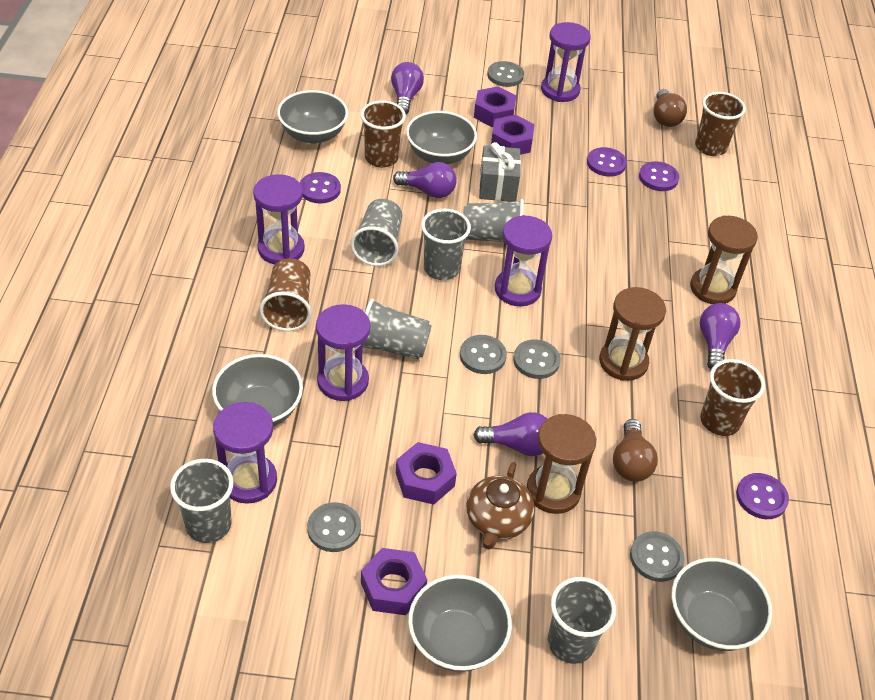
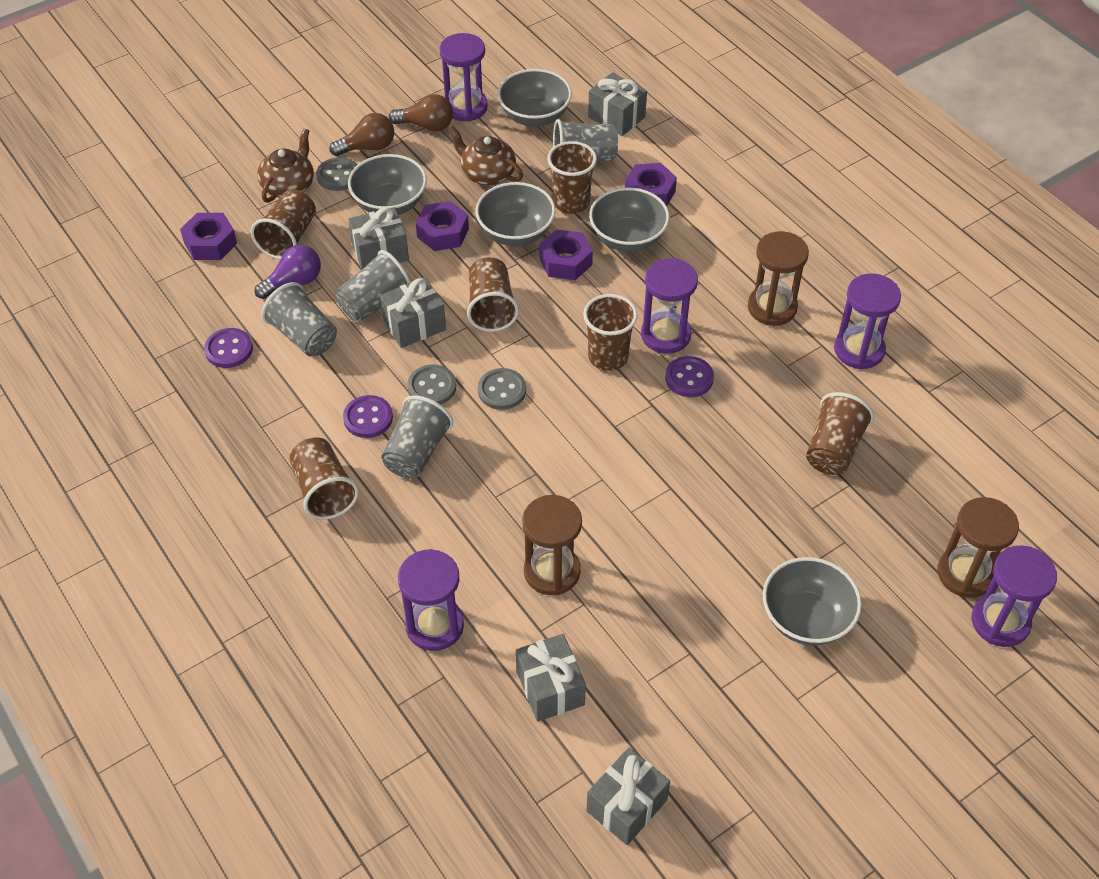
brown cup: [259,258,311,331] [360,100,406,168] [695,92,746,156] [700,359,765,436] = 4 -> [251,189,316,259] [290,438,359,520] [467,257,519,332] [547,141,597,214] [583,294,638,371] [806,392,874,475] = 6
brown teapot: [466,462,535,549] = 1 -> [257,128,314,203] [448,126,523,185] = 2
grey button: [307,502,361,552] [460,335,507,374] [487,61,524,87] [513,339,560,379] [630,531,685,582] = 5 -> [316,157,357,191] [407,365,456,405] [478,368,526,410] = 3
grey cup: [170,459,234,543] [351,199,402,266] [363,299,432,359] [421,209,471,280] [463,199,524,242] [548,577,616,664] = 6 -> [261,282,337,357] [335,250,411,322] [381,395,453,478] [553,119,618,162] = 4
grey gift: [479,142,521,202] = 1 -> [348,207,409,269] [380,277,446,348] [516,634,586,722] [586,747,670,845] [588,72,647,136] = 5
purple button: [300,172,341,203] [587,147,627,177] [639,161,679,191] [736,473,789,519] = 4 -> [204,328,253,368] [343,395,393,438] [665,356,714,397] = 3
purple light bulb: [391,62,424,114] [393,162,457,198] [474,412,547,456] [700,303,741,369] = 4 -> [254,245,321,299] = 1

